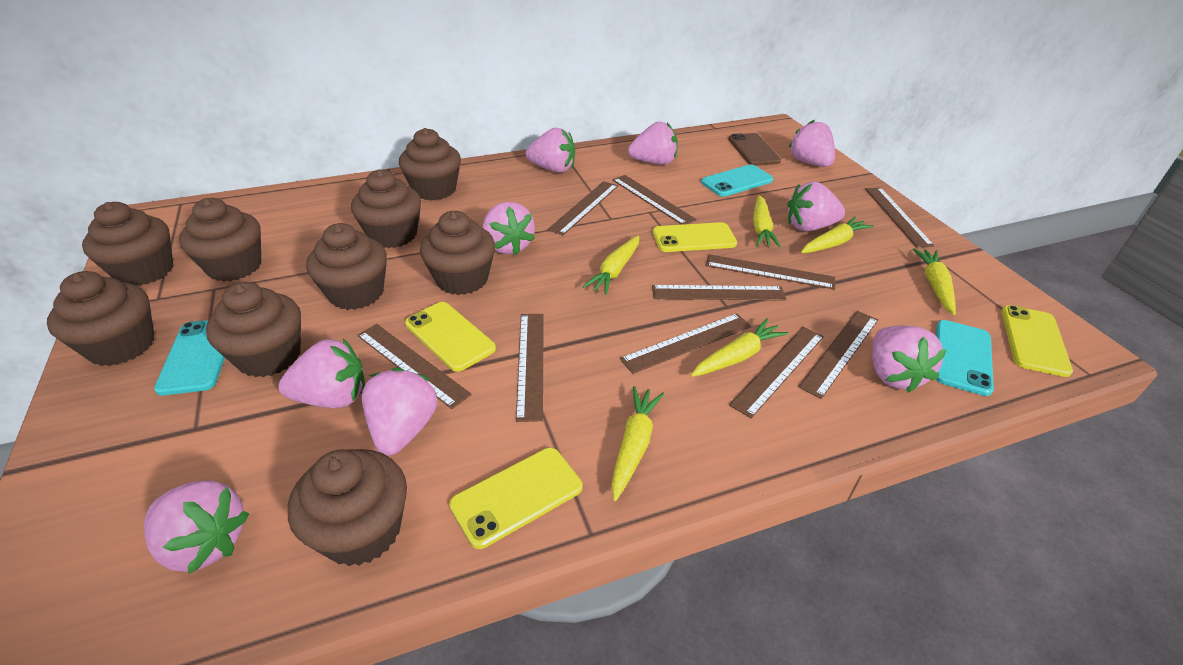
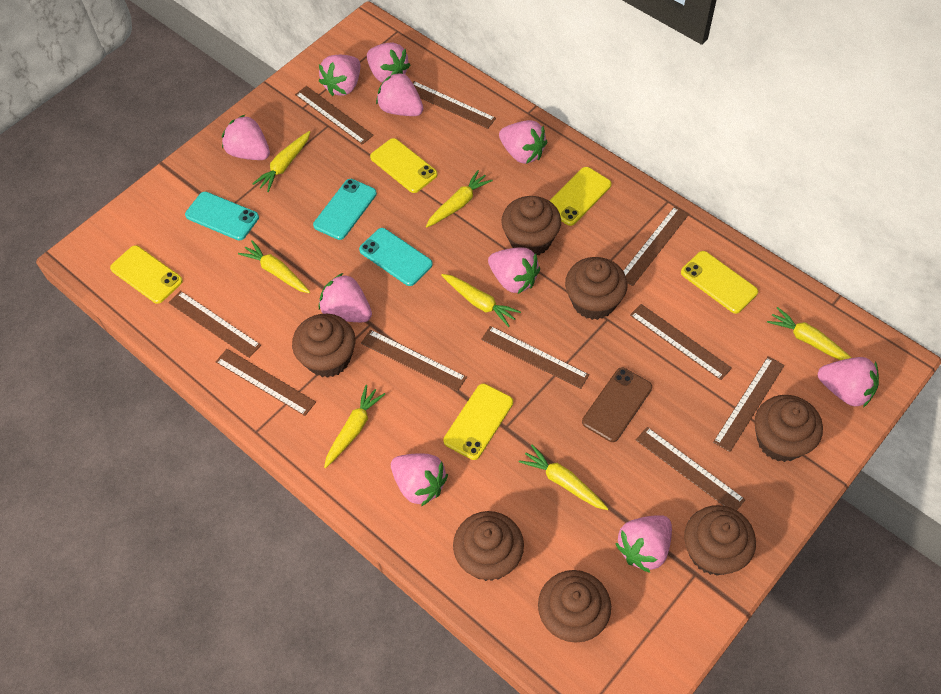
brown cupcake: [47,271,154,366] [82,202,173,286] [179,198,261,282] [206,282,301,377] [288,449,407,566] [306,223,387,310] [351,169,421,248] [399,128,461,201] [420,211,495,295] = 9 -> [292,314,355,378] [453,511,524,581] [501,196,561,255] [538,570,611,643] [565,257,628,320] [684,505,756,575] [754,395,823,462] = 7
pink strawberry: [144,480,249,574] [279,339,365,408] [362,367,437,455] [483,202,535,255] [526,128,575,173] [628,122,678,165] [787,182,845,231] [788,120,835,167] [872,325,947,393] = 9 -> [222,115,270,160] [319,55,360,96] [319,273,372,322] [367,42,410,83] [376,71,424,116] [391,453,448,507] [488,247,540,294] [499,120,547,164] [615,515,672,573] [818,357,879,408] = 10
yellow carrot: [583,236,639,295] [611,386,664,501] [691,318,788,377] [753,195,781,248] [801,216,874,253] [913,248,956,315] = 6 -> [238,240,310,293] [252,131,310,192] [324,385,385,468] [426,170,493,228] [441,274,521,327] [519,445,609,510] [767,307,852,360] = 7
yellow phone: [405,302,496,372] [449,448,582,549] [653,222,737,252] [1001,305,1073,377] = 4 -> [110,245,183,304] [370,138,438,193] [443,384,513,460] [549,167,612,226] [681,251,758,314] = 5

